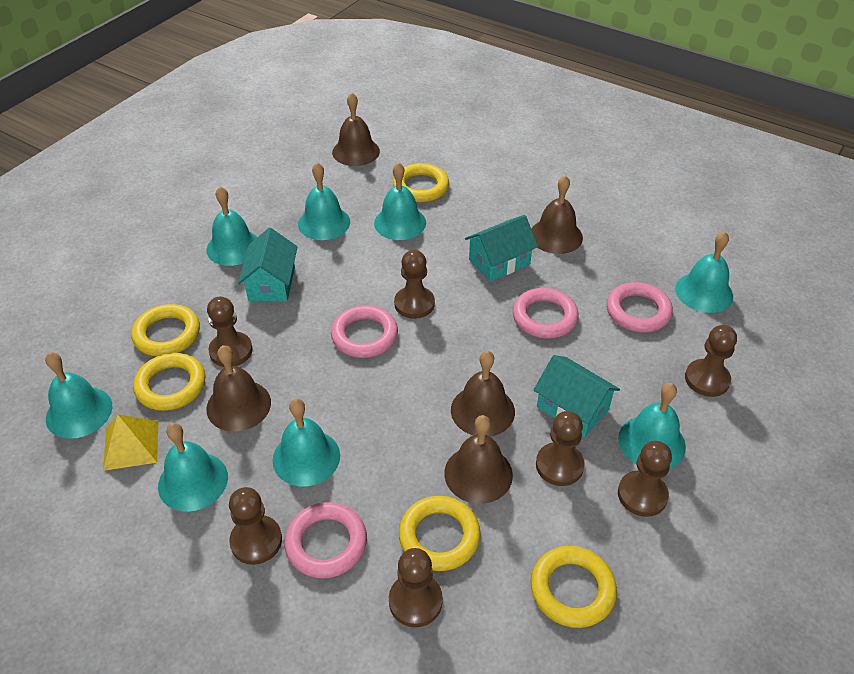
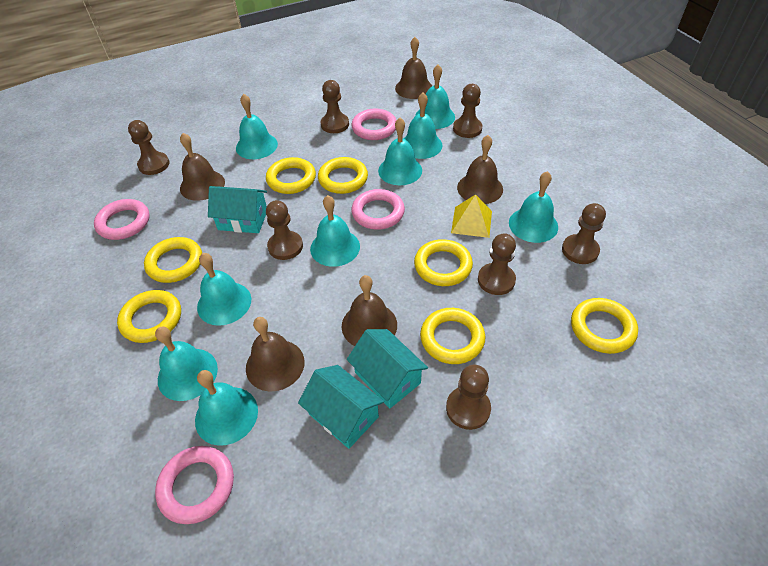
turquoise bell: [45,352,113,439] [158,423,228,512] [206,187,257,266] [273,398,340,486] [298,162,350,240] [374,162,426,240] [618,383,686,468] [675,231,733,313] = 8 -> [155,327,218,401] [195,370,258,446] [197,253,251,326] [236,94,278,159] [310,195,360,267] [378,118,422,185] [404,92,443,159] [415,65,455,129] [509,171,558,243] = 9
yellow ring: [131,304,200,356] [133,353,206,411] [393,163,449,202] [399,496,481,571] [531,546,617,628] = 5 -> [117,290,181,343] [144,237,202,283] [266,157,316,194] [318,157,368,194] [414,239,473,286] [420,308,485,364] [571,298,638,354] = 7

